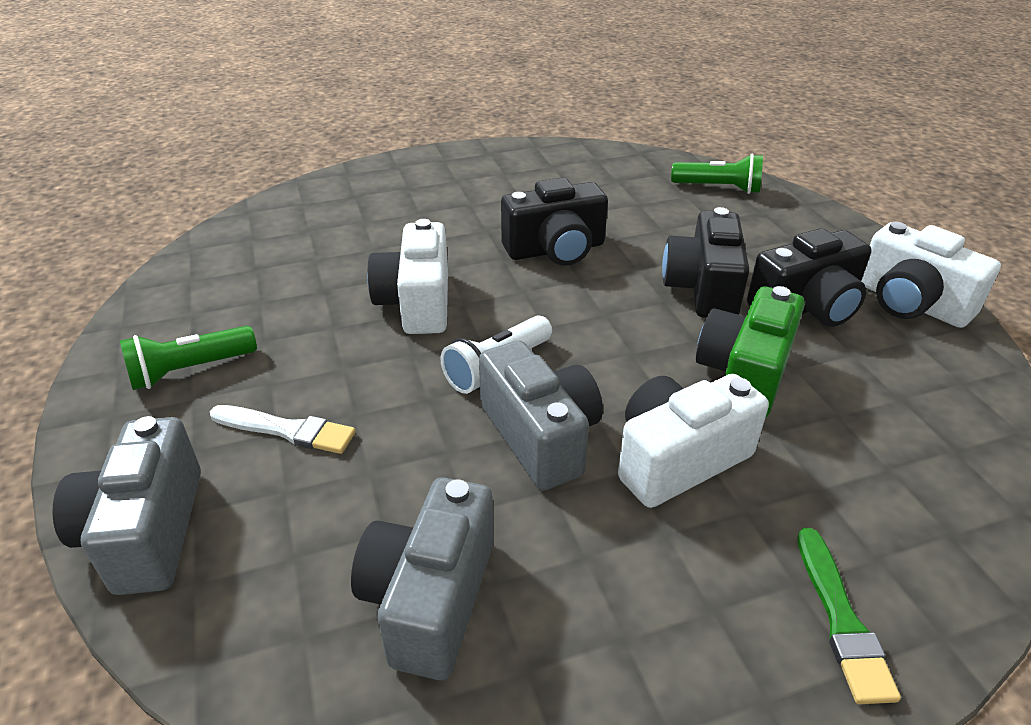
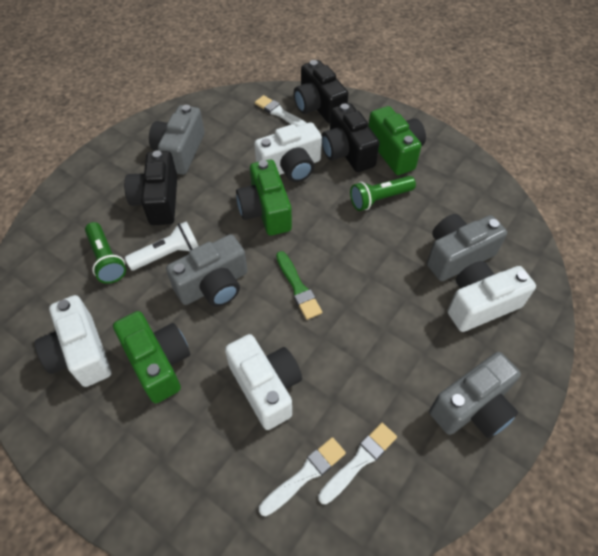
green camera: [696,286,805,418] = 1 -> [113,311,190,403] [236,160,292,236] [368,106,426,175] = 3
grey camera: [52,416,201,595] [351,477,494,680] [479,341,603,490] = 3 -> [149,105,205,175] [166,234,247,307] [427,214,507,281] [429,352,521,438] = 4
white brush: [210,405,356,454] = 1 -> [255,95,307,127] [259,437,346,516] [318,423,397,505] = 3
white camera: [367,219,448,334] [618,374,769,508] [862,222,1001,328] = 3 -> [34,295,111,387] [225,334,302,430] [254,122,322,182] [448,261,536,332] = 4

